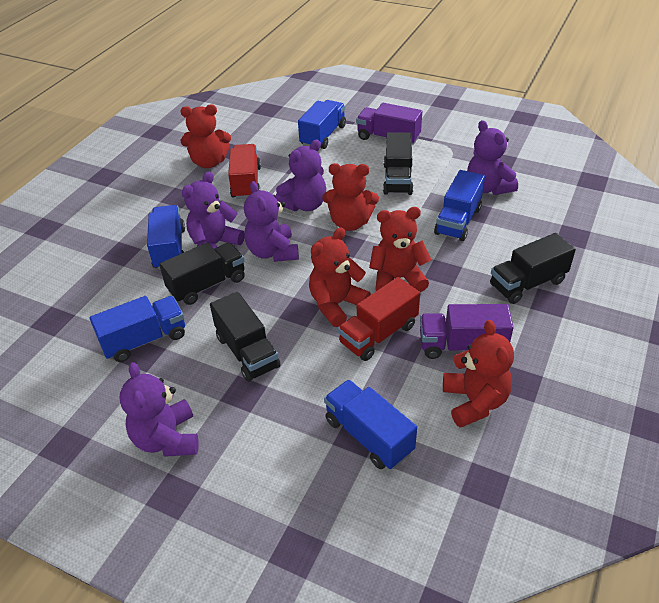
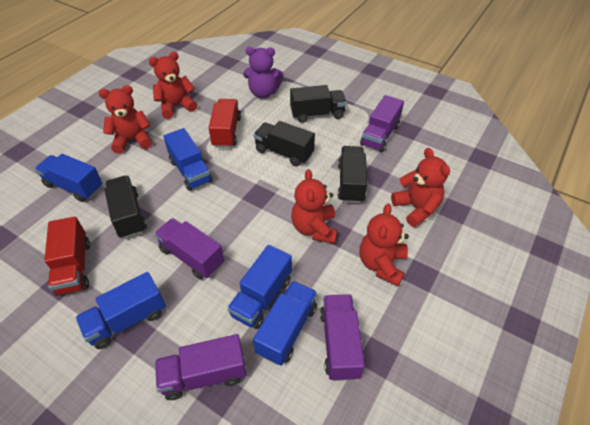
purple teddy bear: [119,362,199,457] [182,172,245,249] [244,181,299,262] [276,139,326,211] [467,120,518,195] = 5 -> [243,47,284,98] = 1
purple truck: [356,103,422,144] [420,304,514,359] = 2 -> [154,218,225,280] [155,334,247,400] [320,294,365,381] [360,95,404,152] = 4

